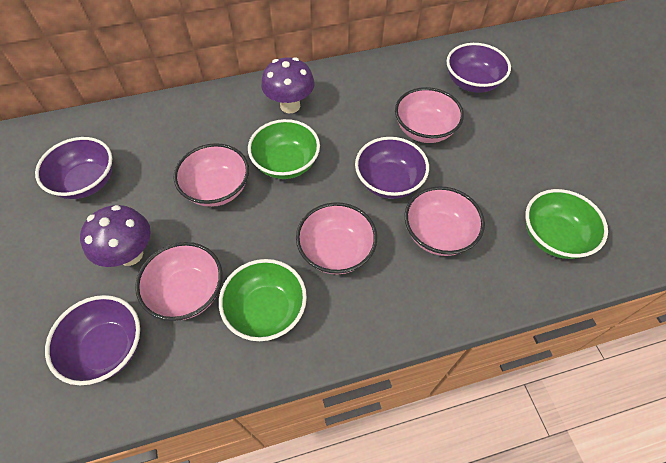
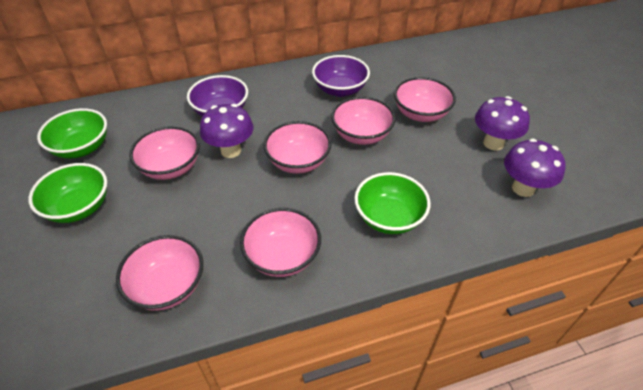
pink bowl: [135,242,223,321] [174,143,249,207] [296,202,377,274] [395,87,464,143] [405,186,485,256] = 5 -> [116,235,203,311] [129,126,200,180] [240,208,321,277] [264,121,331,174] [331,96,396,145] [394,77,456,122] = 6
purple bowl: [35,137,113,199] [45,295,140,385] [355,137,429,199] [447,43,511,93] = 4 -> [187,75,248,116] [312,55,370,97] = 2
purple mushroom: [80,205,151,267] [261,57,315,114] = 2 -> [200,104,253,158] [475,96,530,151] [504,139,566,197] = 3

